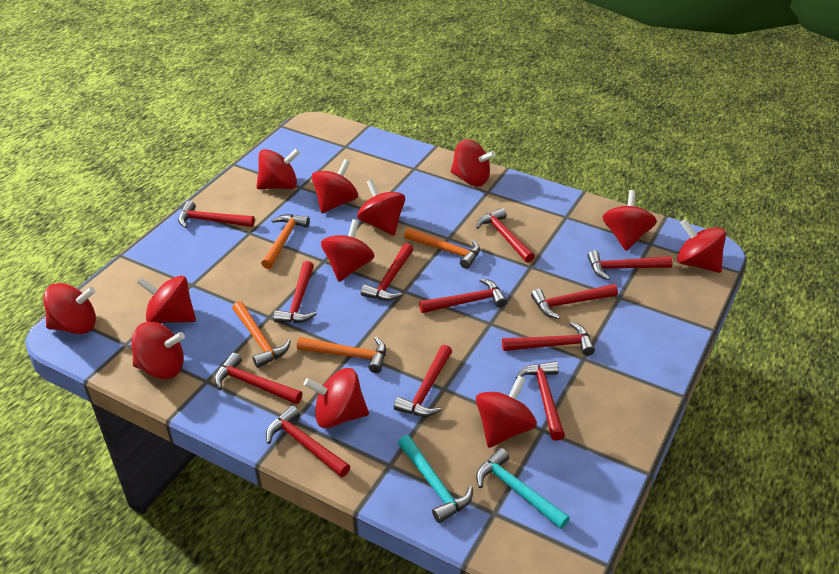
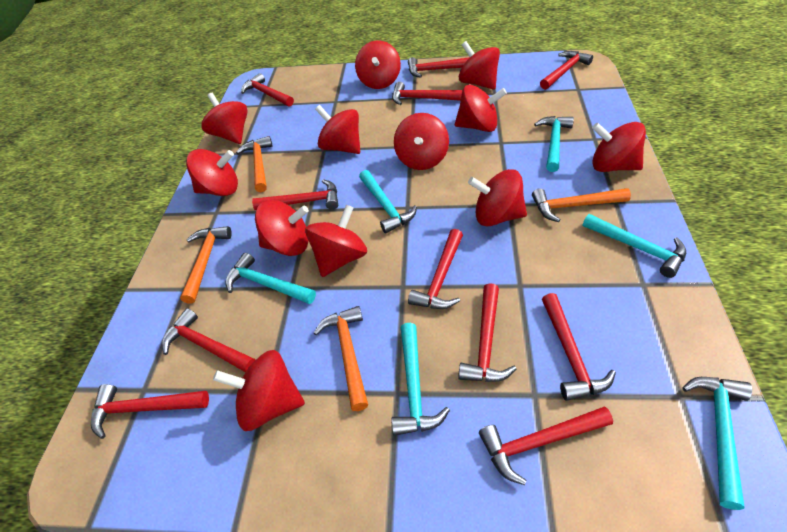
red hammer: [178,201,255,228] [214,353,302,404] [266,405,350,477] [274,261,317,323] [361,243,413,301] [394,345,452,417] [419,278,507,313] [476,208,535,263] [502,322,595,356] [516,361,565,441] [531,284,618,319] [587,250,673,280] = 12 -> [91,384,209,439] [162,308,256,373] [241,73,294,107] [252,179,338,210] [392,82,462,105] [408,57,470,78] [408,229,463,309] [458,283,516,382] [479,406,613,485] [540,51,593,90] [542,293,616,401] = 11
turquoise hammer: [398,435,473,523] [476,448,570,529] = 2 -> [225,253,316,304] [359,170,417,233] [392,323,450,436] [534,116,574,172] [583,214,686,278] [682,377,752,510] = 6

